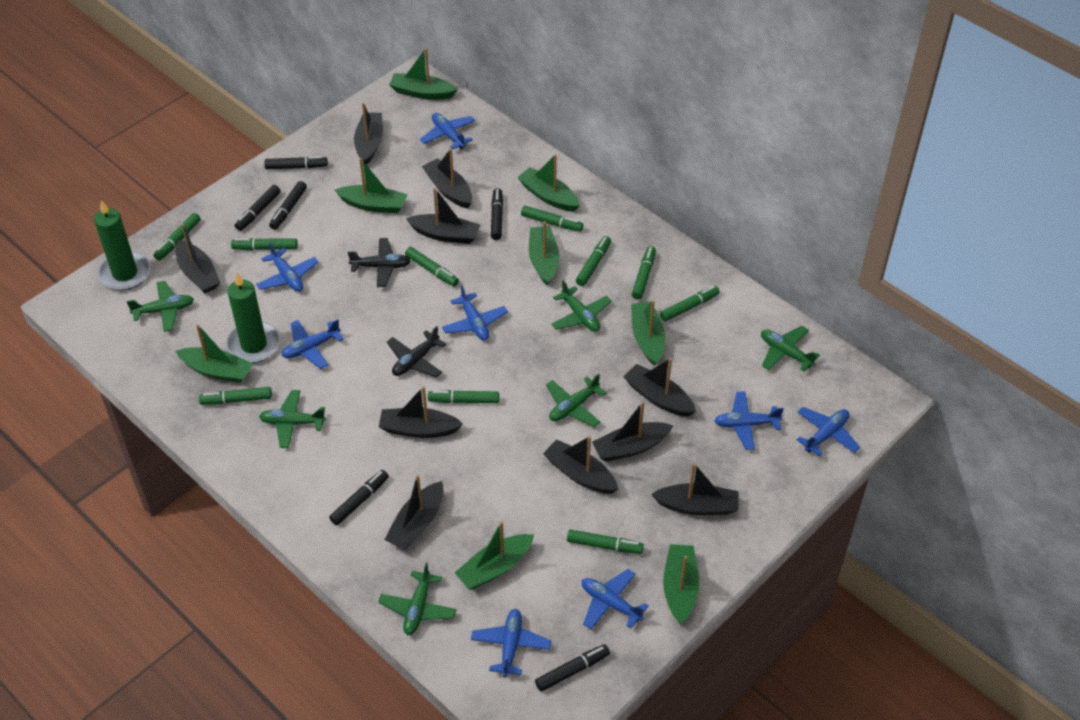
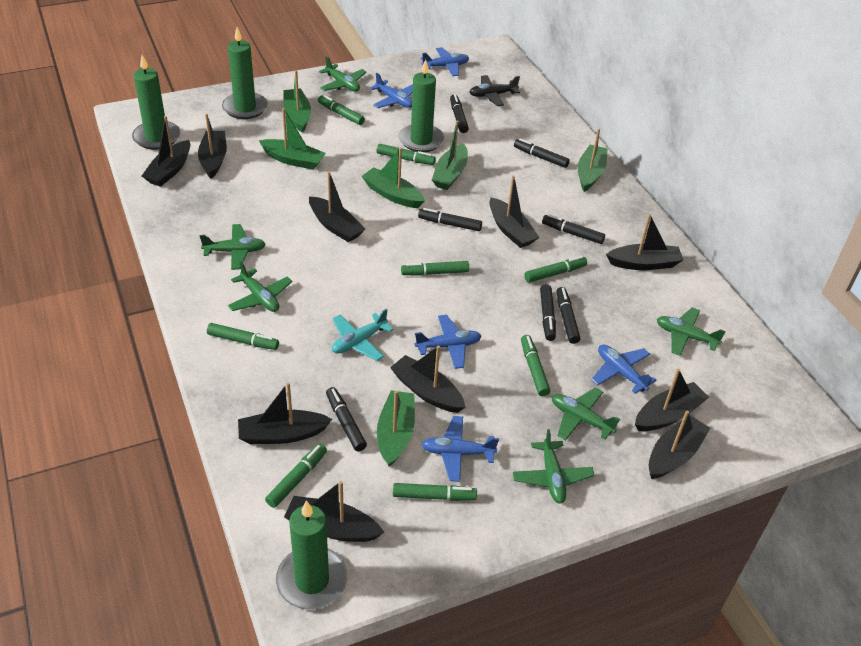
black marker: [235,185,281,231] [264,156,328,169] [269,181,307,230] [329,470,389,525] [491,188,503,240] [535,644,610,692] = 6 -> [326,387,367,451] [418,208,482,231] [450,94,469,133] [514,138,570,168] [540,284,556,341] [542,214,605,244] [556,287,580,344] = 7
black plane: [347,238,411,287] [387,326,446,378] = 2 -> [470,75,520,106] = 1
blue plane: [256,242,318,292] [282,319,344,369] [420,113,475,150] [442,285,508,340] [471,609,551,677] [582,569,649,629] [714,392,784,450] [797,407,860,457] = 8 -> [370,73,413,108] [415,315,481,369] [421,47,469,76] [422,416,499,482] [591,345,657,394] = 5
green boat: [176,324,253,383] [335,158,408,213] [389,48,458,100] [455,521,534,589] [517,154,580,212] [529,221,559,286] [631,300,665,366] [663,544,699,624] = 8 -> [259,108,326,170] [283,70,311,133] [362,148,425,208] [377,390,415,467] [432,120,468,190] [578,129,608,192] = 6
green candle: [94,200,150,290] [226,273,280,363] = 2 -> [132,55,180,150] [222,27,268,119] [276,501,348,609] [399,59,445,152] = 4
green marker: [154,213,201,261] [199,387,272,405] [231,238,298,250] [405,247,459,287] [428,390,499,403] [521,206,583,232] [567,529,644,554] [576,236,611,286] [632,246,656,300] [660,286,720,322] = 10 -> [207,323,279,350] [265,444,327,508] [318,95,365,125] [376,144,436,165] [393,483,477,501] [401,261,469,276] [521,335,550,396] [524,256,587,283] = 8
turquoise plane: none = 0 -> [332,309,393,361] = 1

